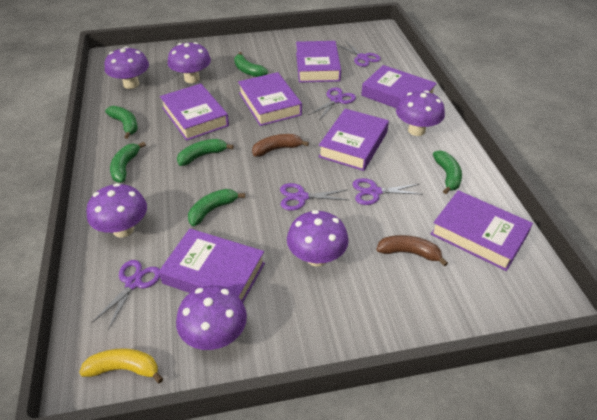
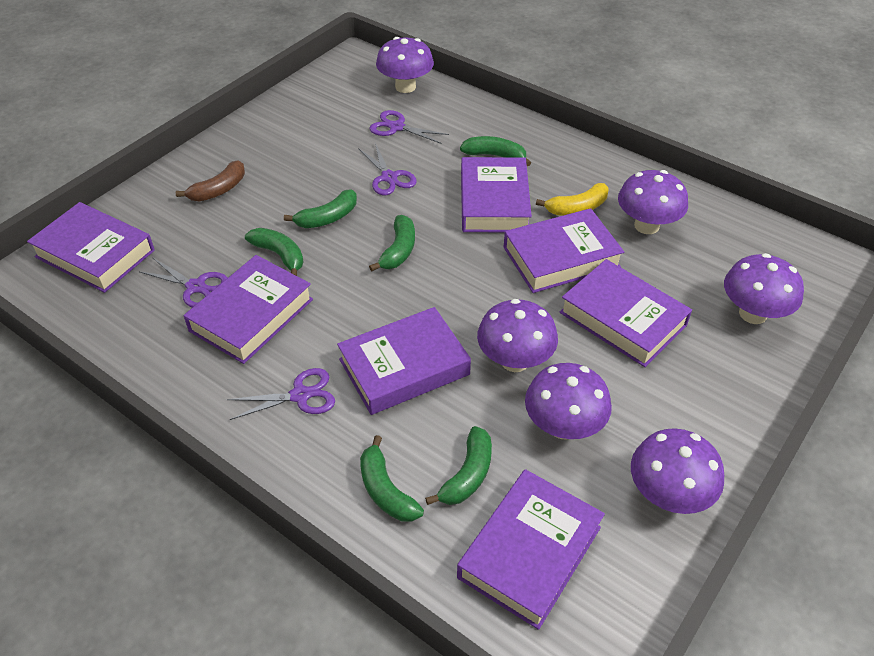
brown banana: [252,134,309,157] [376,235,448,267] = 2 -> [176,161,245,201] = 1
purple scissors: [92,260,160,330] [280,183,348,210] [308,87,356,120] [336,40,381,67] [353,178,421,205] = 5 -> [139,258,228,308] [227,368,335,420] [358,143,417,195] [370,110,449,144] = 4

